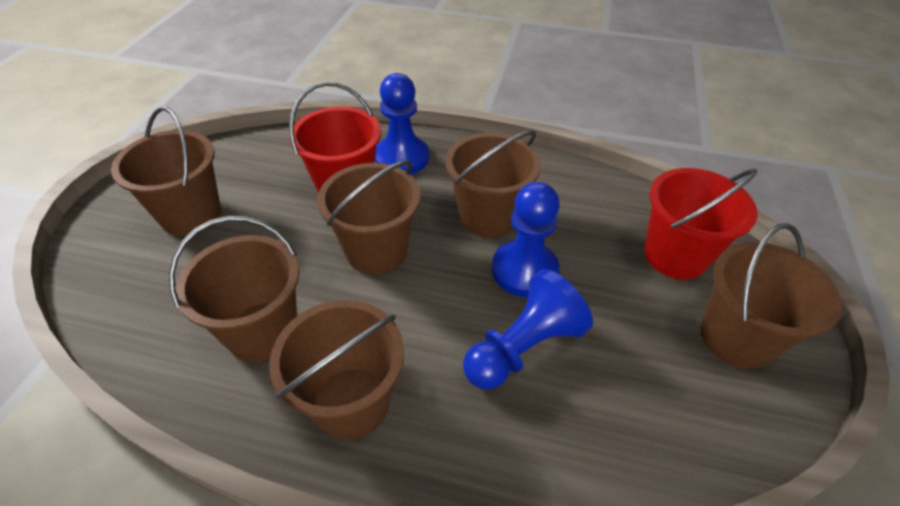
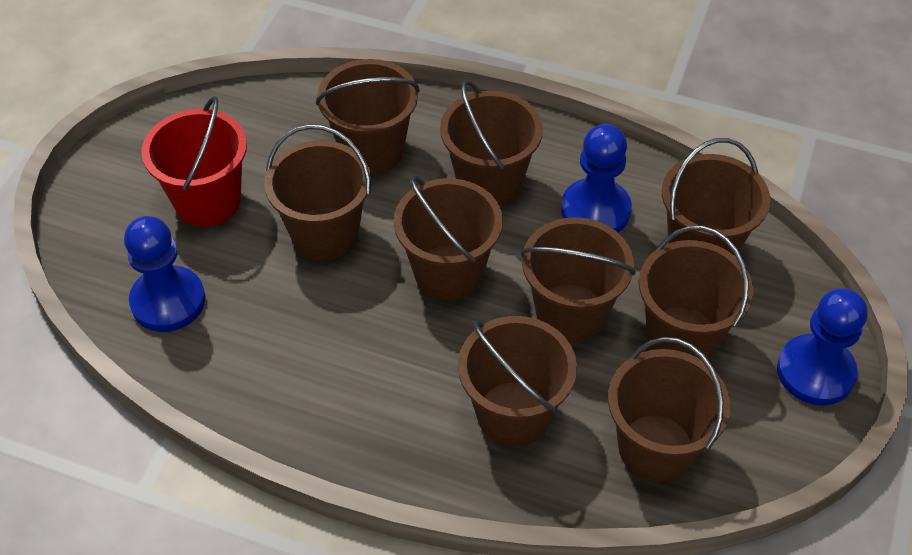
brown bucket: [111,107,221,236] [169,216,299,362] [269,300,404,440] [317,160,421,275] [445,130,541,238] [701,223,842,369] = 6 -> [264,124,371,260] [316,59,420,174] [394,176,503,301] [440,80,543,206] [458,316,577,447] [520,217,636,342] [608,337,730,482] [639,226,753,360] [662,138,770,257] = 9
red bucket: [289,82,381,193] [644,168,758,280] = 2 -> [141,96,247,227] = 1

